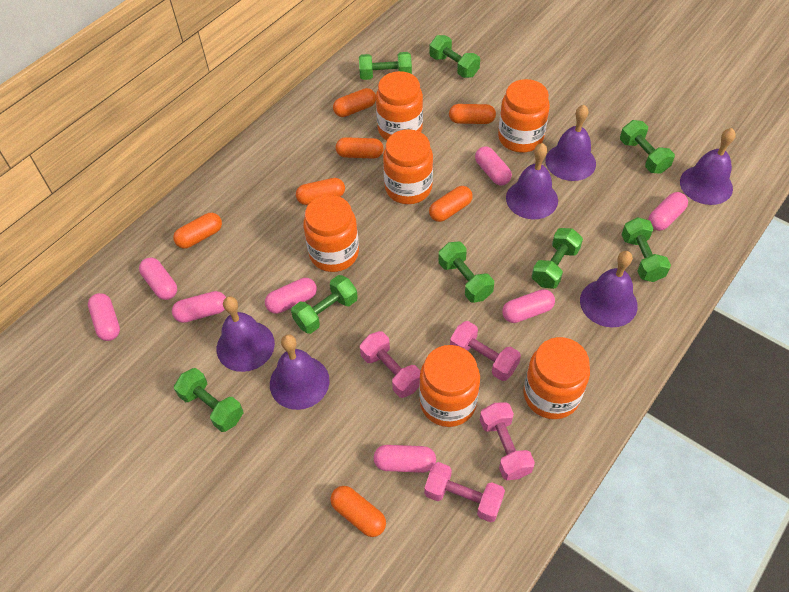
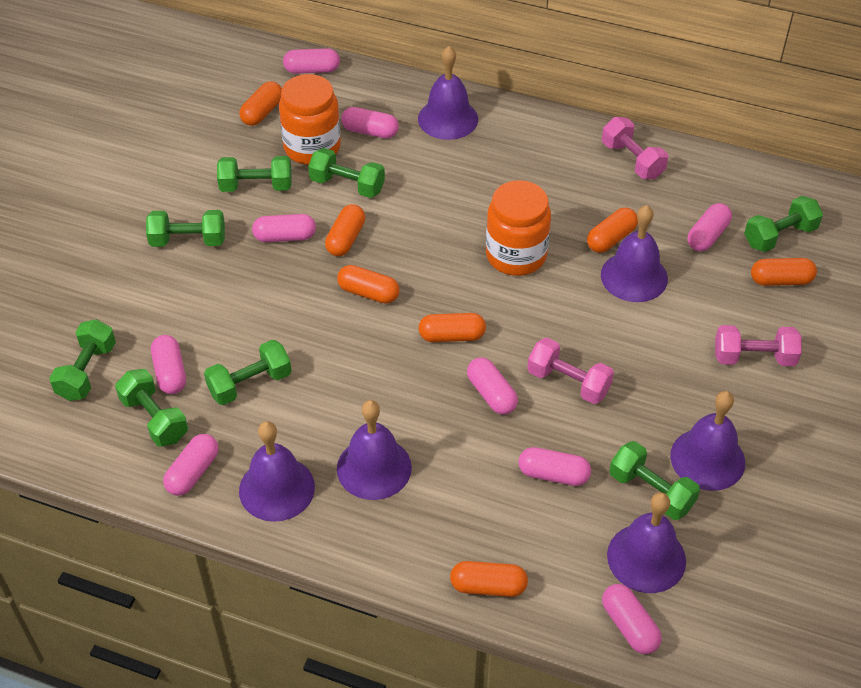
orange jar: [303,195,359,272] [376,71,423,141] [383,129,433,204] [419,345,480,427] [498,79,550,153] [524,337,590,419] = 6 -> [279,74,341,165] [486,180,551,276] = 2
pink capsule: [88,293,120,341] [139,257,177,300] [172,291,226,323] [265,278,317,314] [374,445,436,473] [475,146,512,185] [502,289,555,323] [648,192,688,231] = 8 -> [151,335,186,394] [163,434,218,496] [252,214,316,242] [283,48,340,74] [341,107,399,138] [467,357,518,414] [519,447,591,486] [602,584,662,654] [687,203,732,251] = 9
pink dumbbell: [360,331,421,398] [424,462,505,522] [450,321,521,381] [480,402,535,480] = 4 -> [527,338,614,404] [602,117,668,179] [715,325,802,366] = 3

